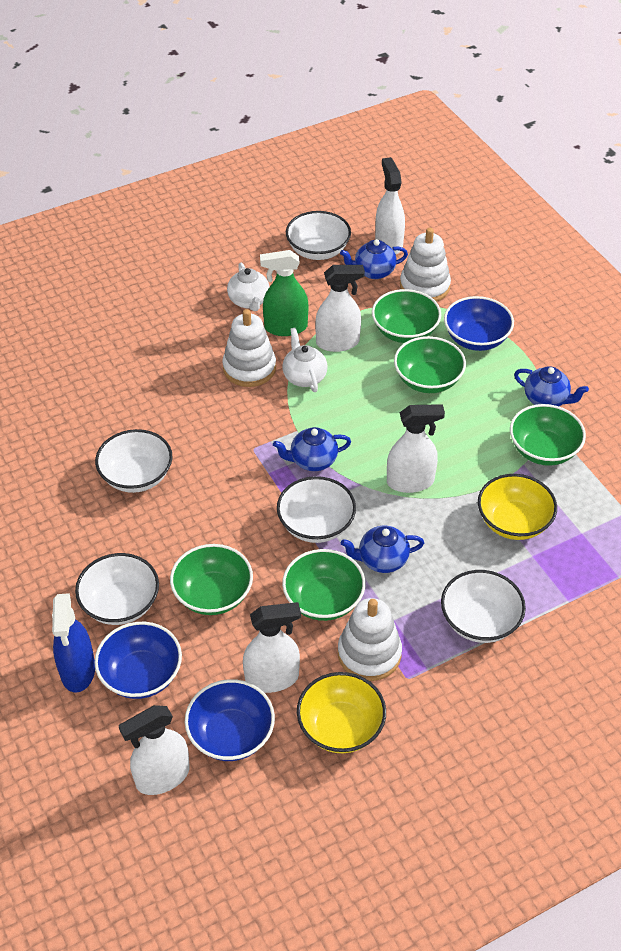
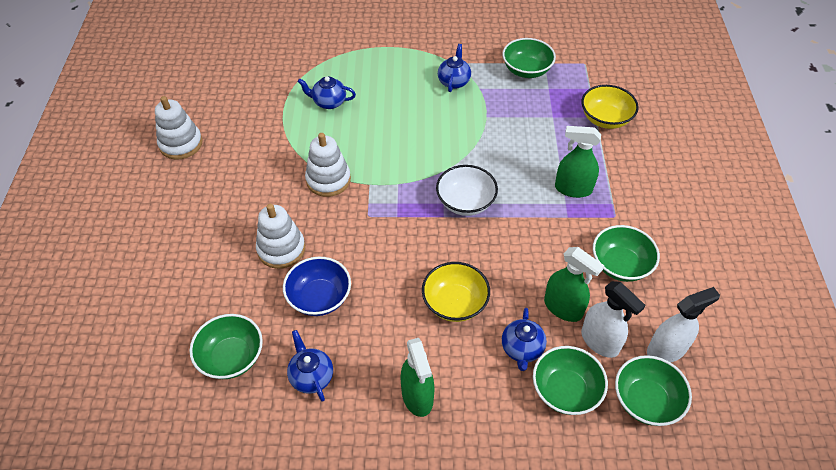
blue bowl: [94,622,182,699] [185,679,275,761] [444,296,514,351] = 3 -> [283,257,351,316] = 1
blue spray bottle: [52,593,95,693] = 1 -> none = 0
green spray bottle: [260,250,308,336] = 1 -> [400,338,435,417] [544,247,604,322] [555,126,601,198] = 3
white bowl: [75,553,159,625] [95,429,173,493] [277,476,356,543] [286,211,351,260] [441,570,526,643] = 5 -> [436,165,498,216] = 1
white spray bottle: [119,705,190,795] [243,602,301,693] [315,265,365,352] [375,157,405,254] [387,404,445,493] = 5 -> [581,281,646,358] [647,287,720,363] = 2
white teapot: [227,262,269,311] [283,328,327,392] = 2 -> none = 0

